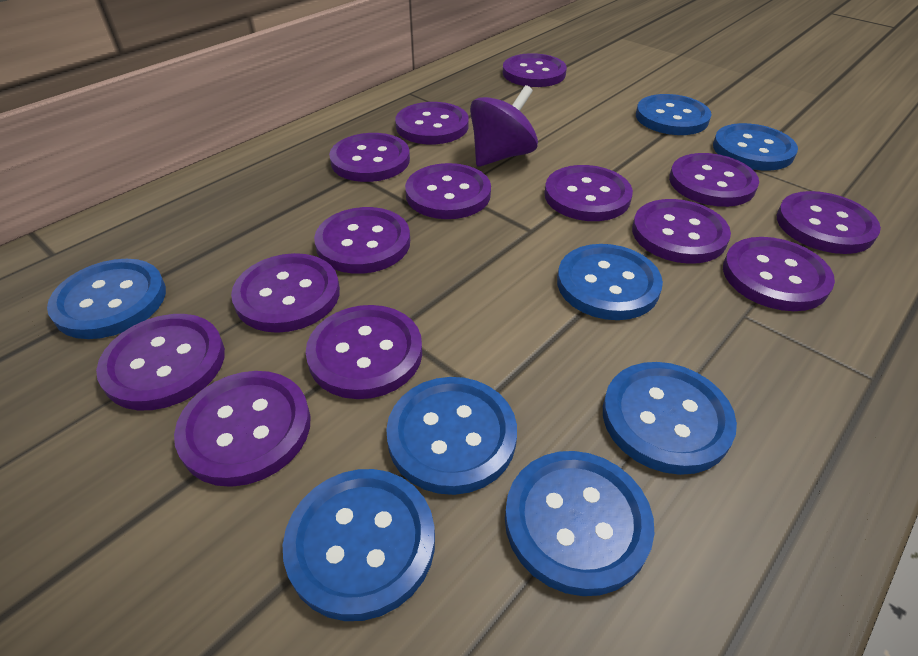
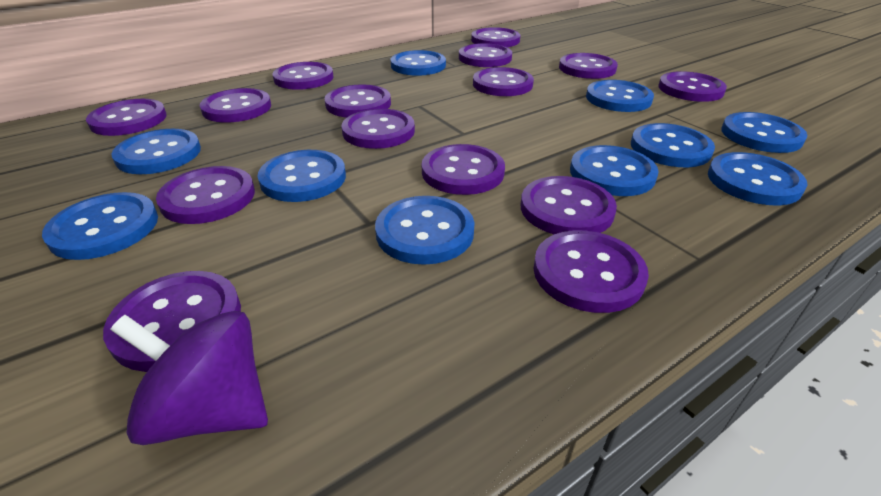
blue button: [47,259,166,339] [283,469,435,621] [386,377,517,495] [505,451,655,596] [557,244,663,320] [603,362,737,475] [636,94,711,135] [713,123,798,170] = 8 -> [42,192,158,260] [111,129,201,174] [258,150,346,202] [375,196,474,265] [391,50,446,76] [570,145,659,196] [586,80,654,112] [631,123,715,167] [708,152,807,205] [721,112,808,153] = 10
purple button: [96,314,225,410] [174,371,311,487] [231,253,340,333] [306,305,422,399] [314,207,410,274] [329,133,410,182] [395,102,468,144] [405,163,491,219] [503,53,567,87] [545,165,633,221] [632,199,731,264] [669,153,759,207] [723,237,835,311] [777,191,881,254] = 14 -> [86,99,167,136] [103,271,241,372] [156,166,255,224] [200,88,271,123] [273,62,334,90] [324,84,391,118] [342,109,415,149] [422,144,505,195] [459,43,512,67] [471,27,520,47] [473,67,534,96] [521,176,617,234] [533,230,649,313] [559,53,618,79] [658,71,727,102] = 15

